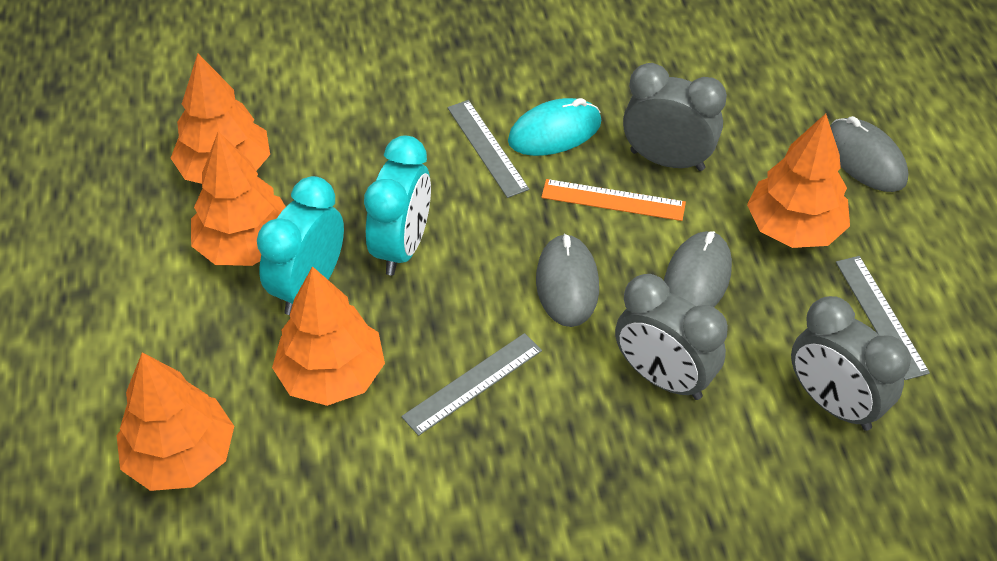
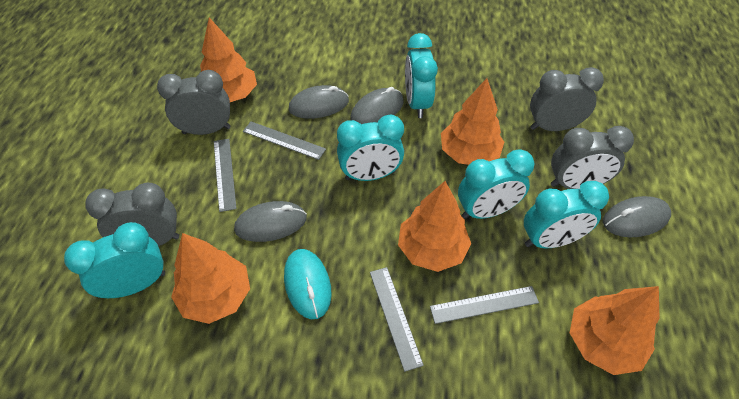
grey clock: [615,274,728,400] [623,63,727,171] [791,296,911,431] = 3 -> [85,183,179,246] [157,70,230,135] [530,67,604,131] [551,126,634,189] = 4
grey mouse: [536,234,599,327] [664,231,732,307] [830,116,908,192] = 3 -> [234,201,307,242] [289,85,349,119] [351,87,404,124] [603,196,671,237] = 4
grey ruler: [401,333,542,436] [447,100,529,198] [836,256,930,380] = 3 -> [214,139,237,212] [243,121,326,160] [370,267,424,372] [430,286,539,324] = 4
orange ruler: [541,179,686,221] = 1 -> none = 0
turquoise clock: [257,176,344,315] [364,136,431,275] = 2 -> [64,222,165,298] [337,114,404,181] [405,33,438,118] [458,149,534,219] [524,181,609,248] = 5

